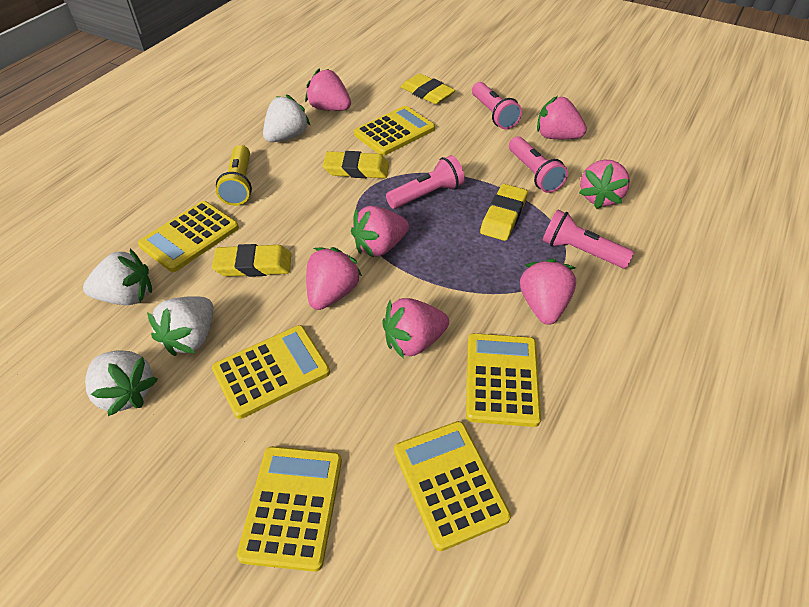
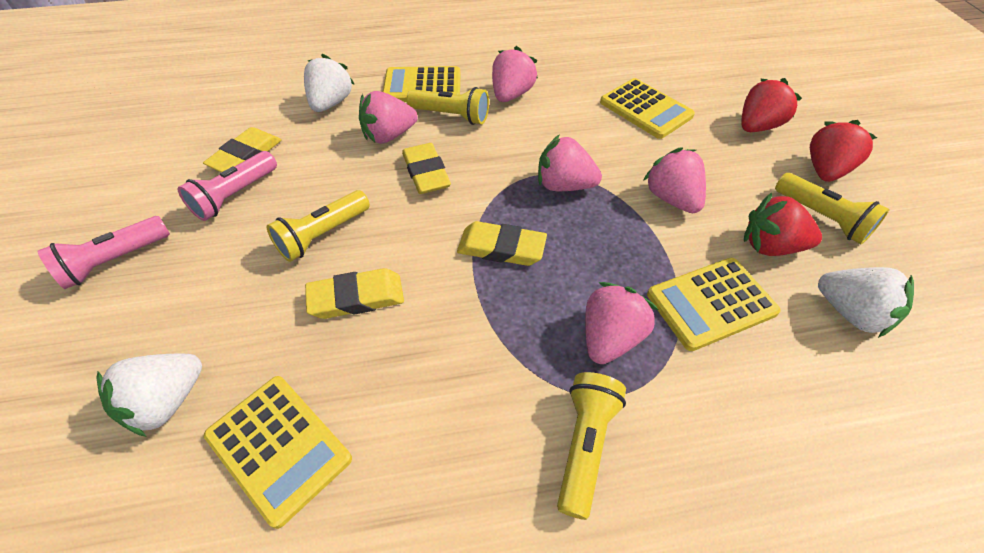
pink flashlight: [386,155,465,209] [472,82,522,129] [509,137,568,193] [542,209,634,268] = 4 -> [38,216,170,289] [177,151,277,221] = 2
pink strawberry: [305,68,351,111] [306,247,362,310] [351,206,409,258] [382,298,449,359] [520,258,576,325] [537,96,587,139] [579,159,630,209] = 7 -> [359,91,418,144] [492,46,538,102] [538,134,602,191] [585,282,658,364] [643,148,706,213] = 5
red strawberry: none = 0 -> [741,78,802,132] [744,193,822,256] [810,120,877,182] = 3
white strawberry: [83,249,152,305] [85,350,158,416] [147,296,213,356] [263,94,311,142] = 4 -> [96,354,202,437] [304,54,355,112] [818,267,914,338] = 3
yellow calculator: [138,201,239,272] [212,325,330,419] [237,446,342,572] [354,106,435,156] [394,421,511,551] [466,333,541,427] = 6 -> [204,376,352,529] [383,66,460,102] [600,78,695,139] [647,258,781,351] = 4
yellow flashlight: [216,145,252,206] = 1 -> [267,190,370,262] [407,87,489,125] [557,372,626,520] [775,173,890,244] = 4

